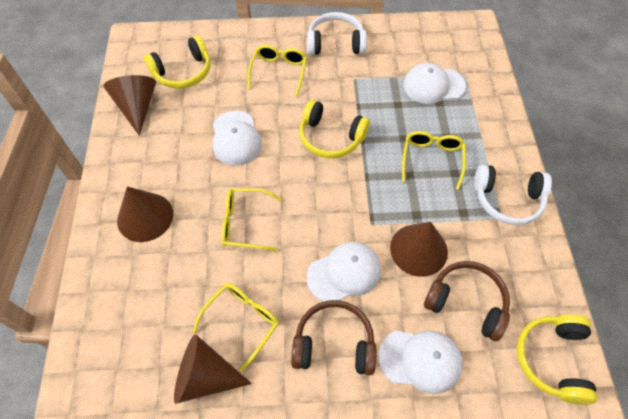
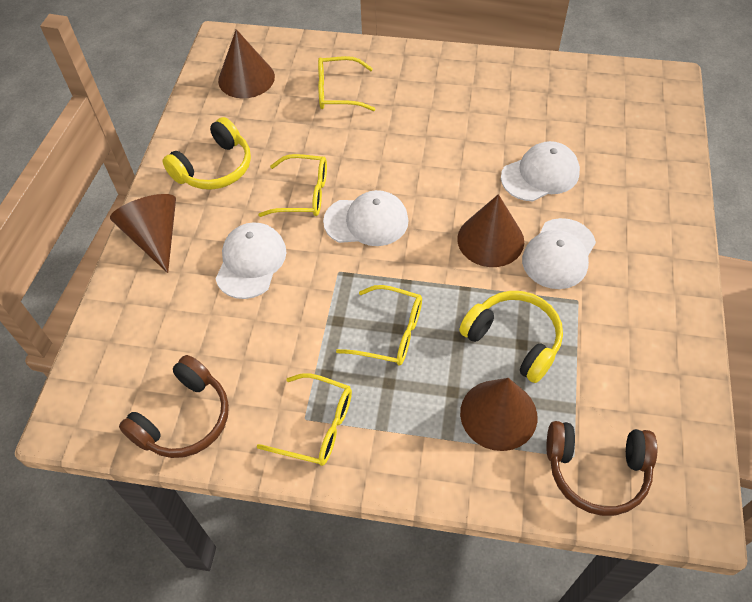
white headphones: [307,12,367,55] [474,164,552,225] = 2 -> none = 0
yellow headphones: [144,36,210,89] [299,100,370,158] [517,314,597,405] = 3 -> [162,117,251,190] [459,291,563,383] = 2

